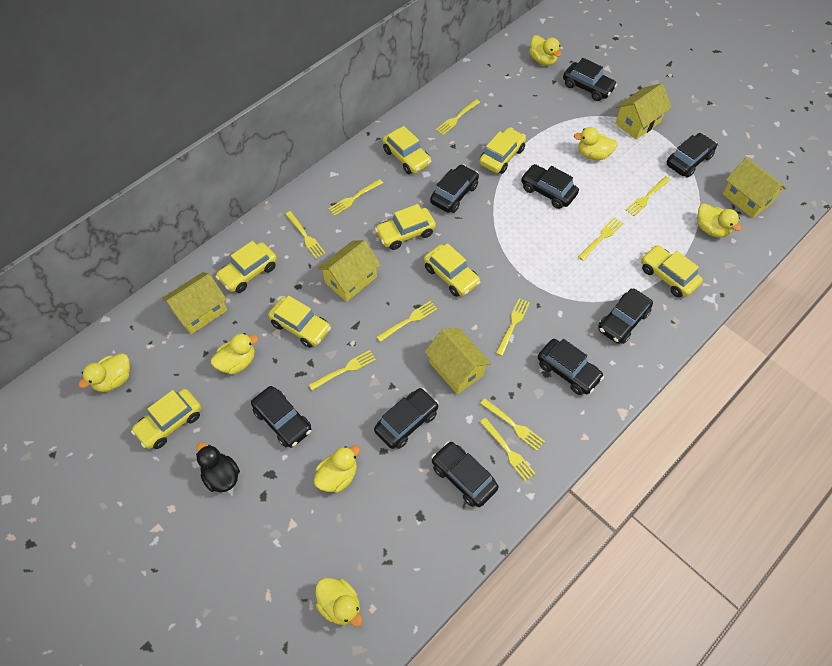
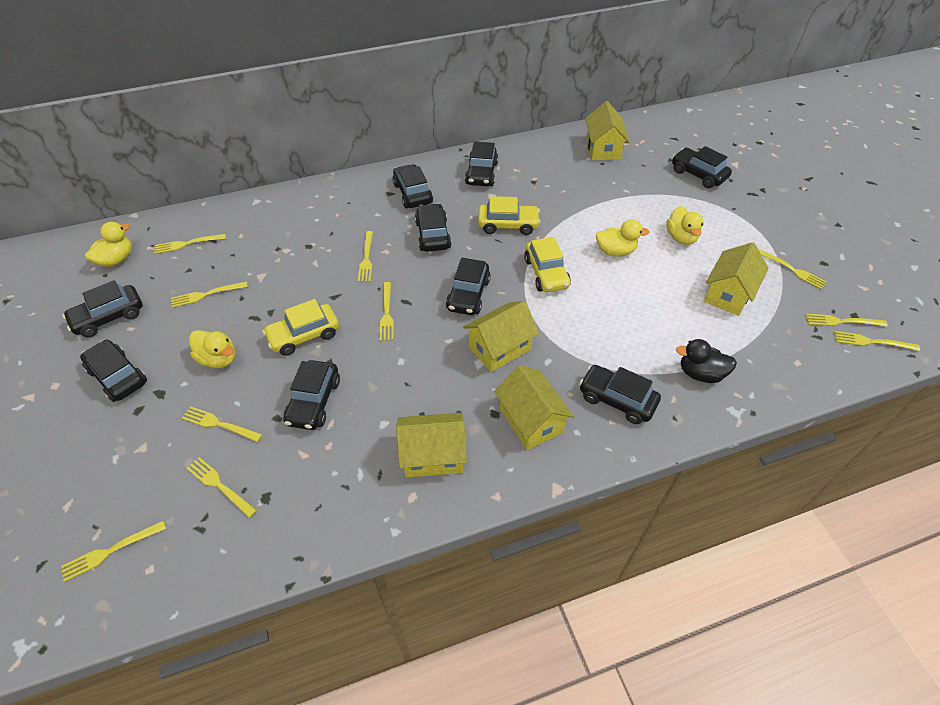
yellow car: [131,389,202,449] [216,241,277,293] [268,296,331,348] [375,204,436,250] [382,126,431,174] [424,243,481,297] [479,128,526,174] [641,245,703,297] = 8 -> [262,299,339,356] [478,196,540,235] [524,237,571,292] = 3
yellow duck: [78,353,130,392] [211,333,258,375] [314,445,360,493] [315,578,363,627] [529,35,562,66] [574,127,618,160] [697,203,742,238] = 7 -> [85,222,132,267] [189,330,236,368] [596,219,649,257] [666,206,704,245] = 4

